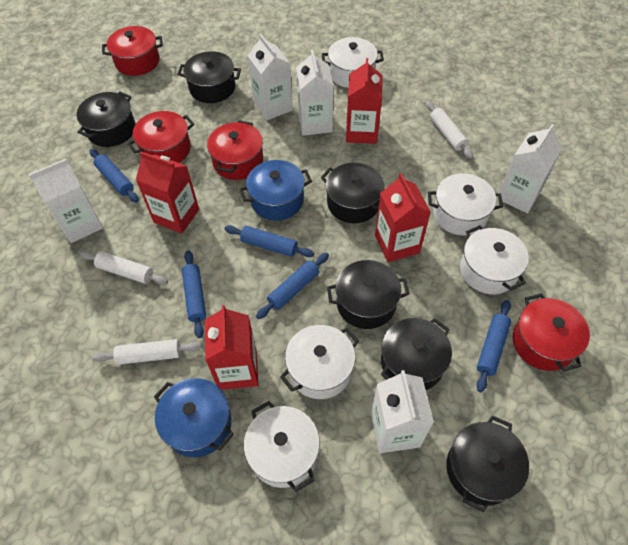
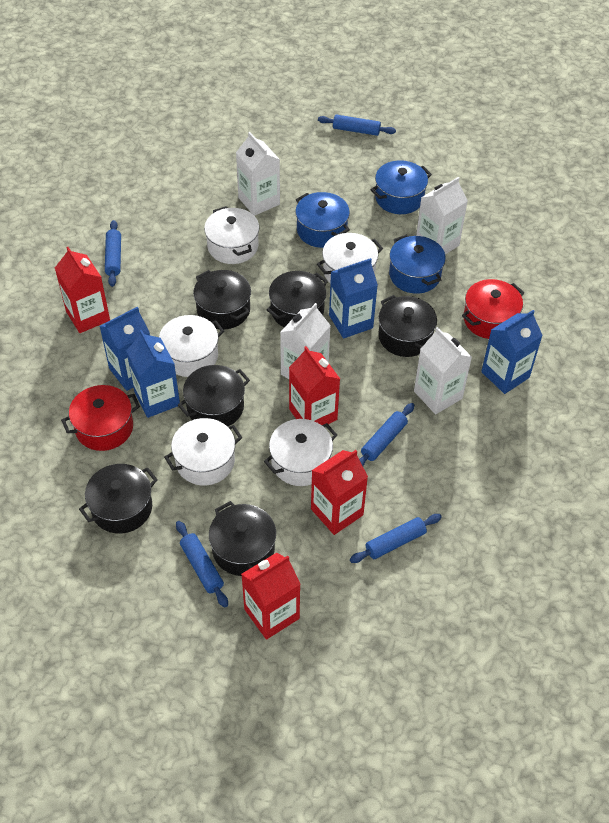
blue carton: none = 0 -> [100,307,150,391] [126,330,180,418] [329,258,378,339] [481,310,543,394] = 4
blue pot: [154,378,234,457] [239,160,312,221] = 2 -> [295,192,350,248] [370,160,432,214] [389,234,446,294] = 3
red pot: [102,26,163,76] [127,111,194,163] [207,120,263,180] [513,293,590,372] = 4 -> [61,385,140,451] [462,279,524,339] = 2
white carton: [28,159,103,243] [247,34,293,120] [296,49,334,136] [371,370,434,453] [497,124,563,213] = 5 -> [236,132,280,216] [280,303,331,379] [414,327,472,414] [416,177,468,254] = 4
white rolling pin: [80,251,168,285] [92,339,202,365] [426,101,473,159] = 3 -> none = 0

